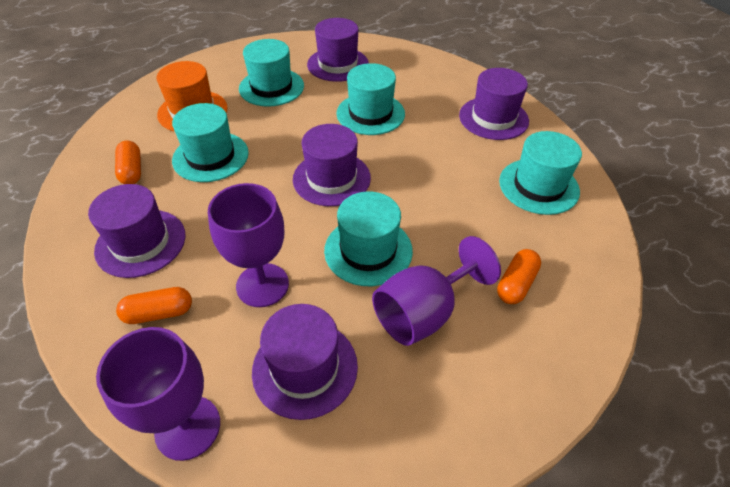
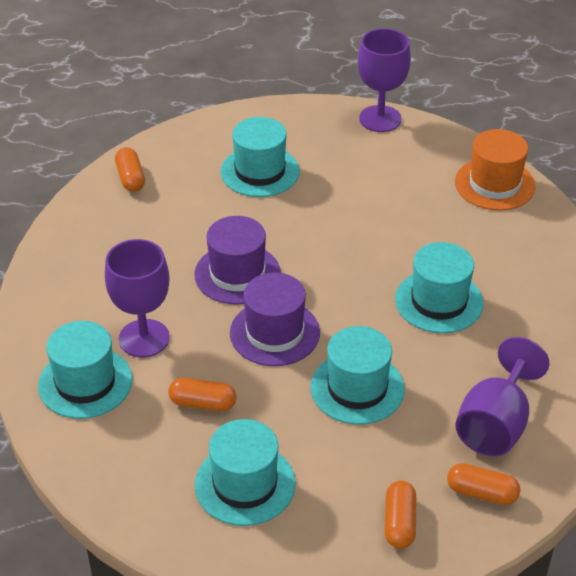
orange capsule: [115,140,141,184] [116,287,192,324] [497,249,541,304] = 3 -> [115,147,145,192] [168,378,237,411] [385,481,416,549] [447,463,520,505] = 4
purple hat: [88,184,185,278] [252,304,358,420] [293,124,371,206] [307,18,369,82] [459,68,529,140] = 5 -> [194,216,281,305] [230,273,320,366] = 2

